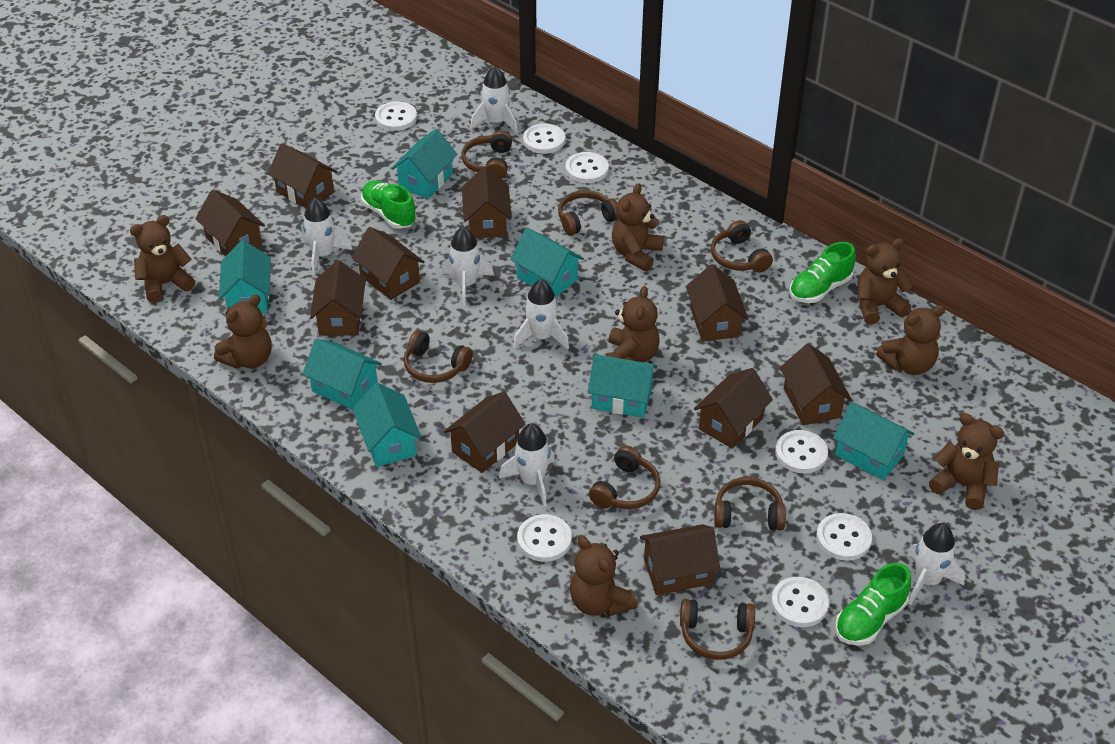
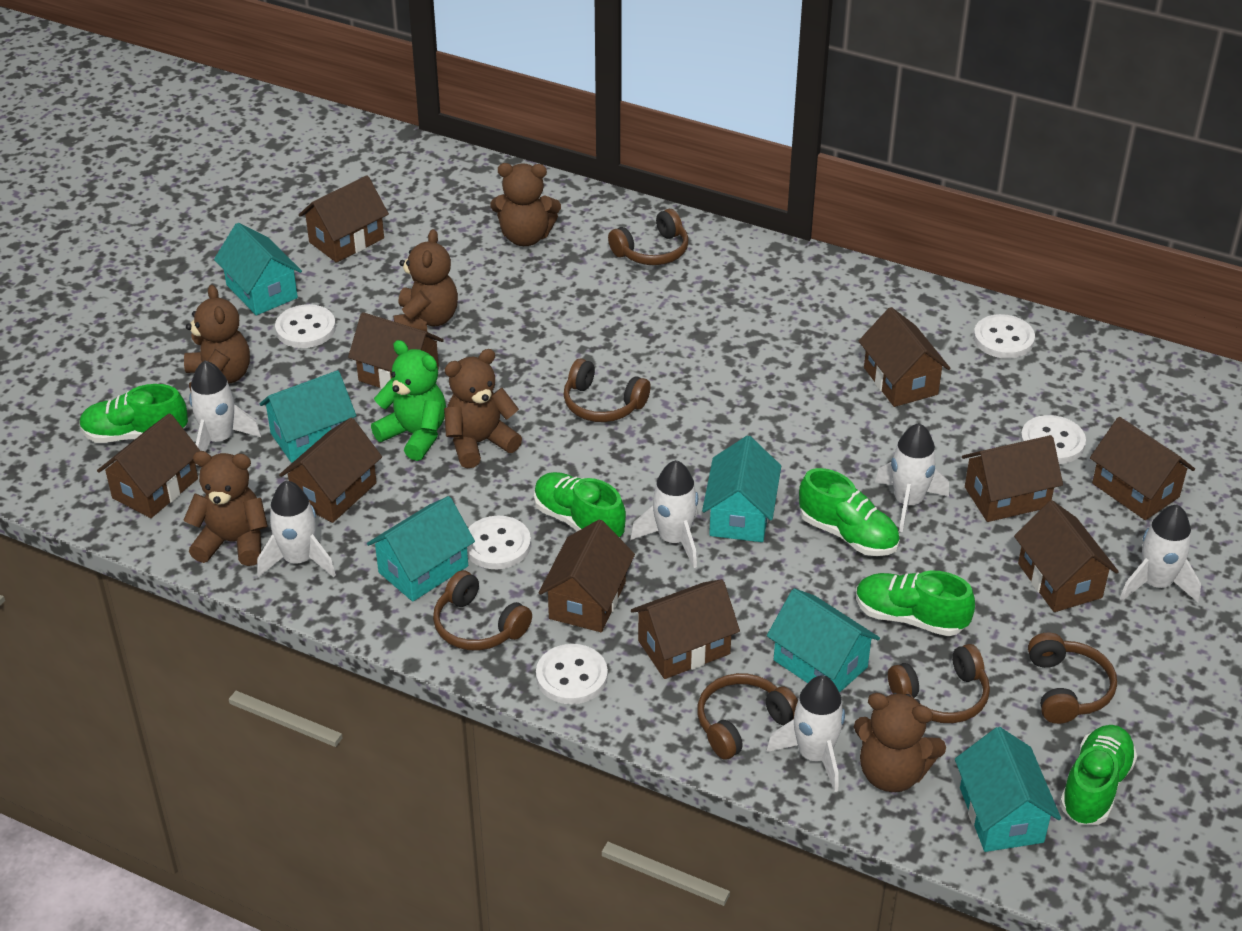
brown headphones: [404,330,473,383] [461,130,512,179] [558,190,619,236] [589,445,660,509] [680,599,755,660] [711,220,773,272] [714,477,786,530] = 7 -> [433,570,532,650] [563,359,651,422] [608,209,689,265] [697,673,798,760] [888,644,990,723] [1028,632,1117,724] = 6
brown teddy bear: [130,215,195,303] [214,294,272,369] [570,535,637,616] [606,286,660,362] [612,183,664,271] [857,238,913,325] [876,305,945,375] [929,413,1004,510] = 8 -> [183,451,268,566] [184,285,250,391] [394,229,458,332] [444,349,522,469] [490,163,561,246] [854,693,946,792] = 6
green shoe: [361,180,416,229] [790,242,856,303] [835,563,911,646] = 3 -> [79,384,188,443] [534,472,626,538] [799,468,900,556] [856,571,975,636] [1060,725,1137,825] = 5
green teddy bear: none = 0 -> [371,340,446,461] = 1
turquoise house: [219,240,271,313] [303,338,382,409] [352,383,422,467] [391,129,458,199] [510,228,584,298] [588,354,657,418] [833,402,914,480] = 7 -> [214,223,302,315] [260,370,356,463] [367,496,475,601] [702,436,781,542] [767,588,880,693] [955,727,1061,852] = 6
white button: [375,101,417,131] [517,514,572,562] [523,123,565,154] [566,152,609,183] [771,577,829,627] [775,430,828,473] [816,513,872,561] = 7 -> [275,304,336,348] [467,516,531,569] [536,644,608,704] [974,314,1035,359] [1020,415,1086,464] = 5

